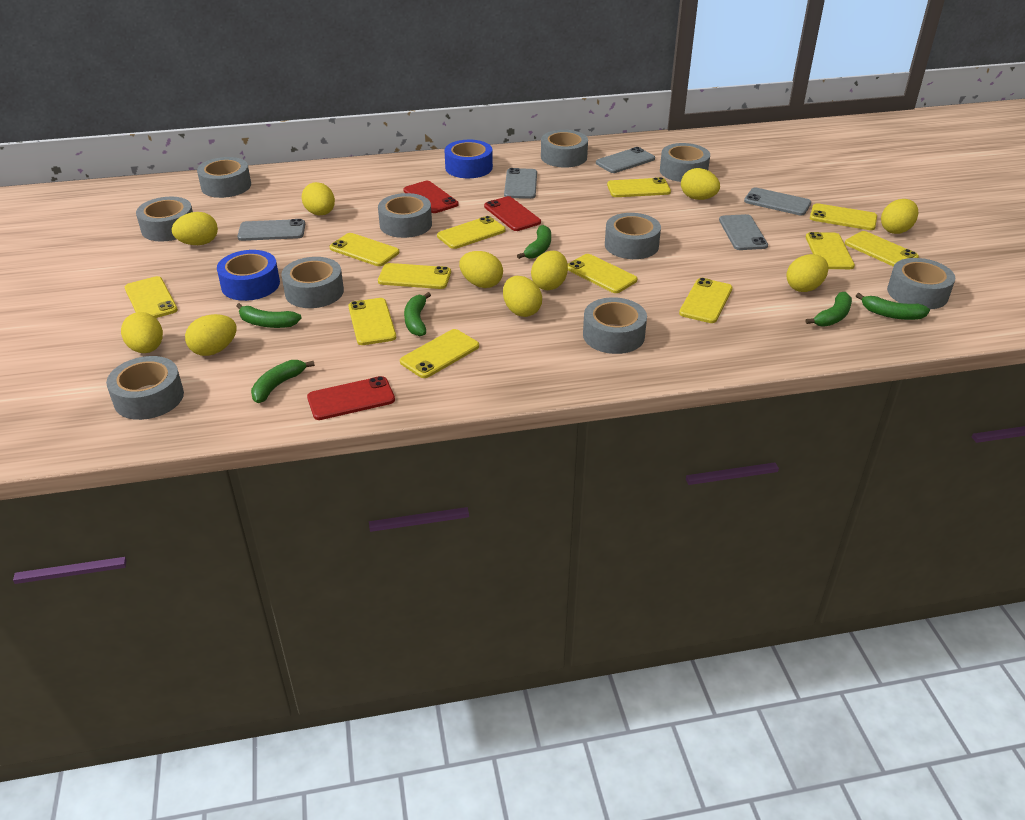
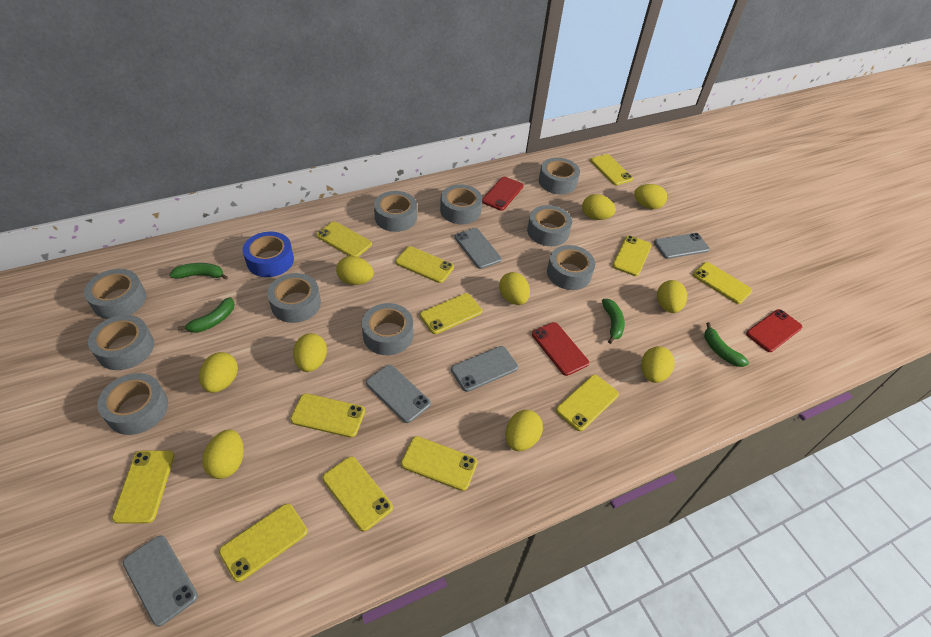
blue tape: [217,250,280,301] [444,140,493,178] = 2 -> [243,232,294,277] = 1
green banana: [236,303,302,328] [251,360,315,403] [404,292,431,336] [517,225,551,259] [805,292,852,327] [856,293,930,320] = 6 -> [170,263,228,280] [178,297,234,333] [602,299,625,344] [704,322,749,367] = 4

